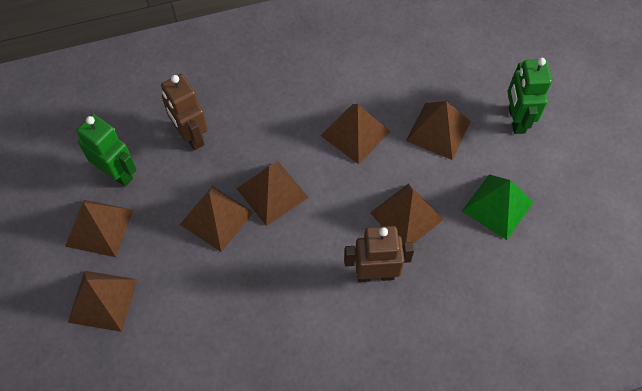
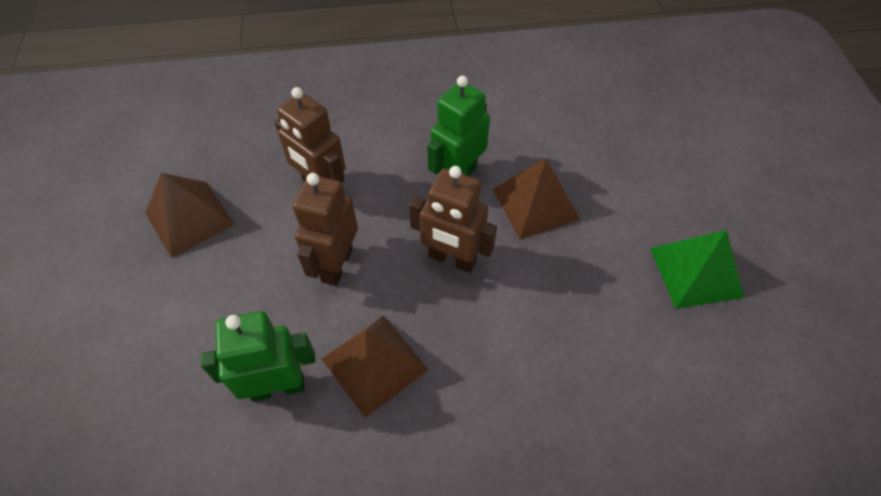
brown pyramid: [65,200,133,257] [68,271,137,332] [180,186,254,252] [237,161,309,226] [320,104,390,164] [370,183,444,245] [406,101,471,160] = 7 -> [145,173,235,258] [322,316,429,418] [493,158,580,239] = 3
brown robot: [161,74,208,150] [344,226,414,282] = 2 -> [275,87,346,183] [293,173,358,286] [409,166,497,273] = 3

